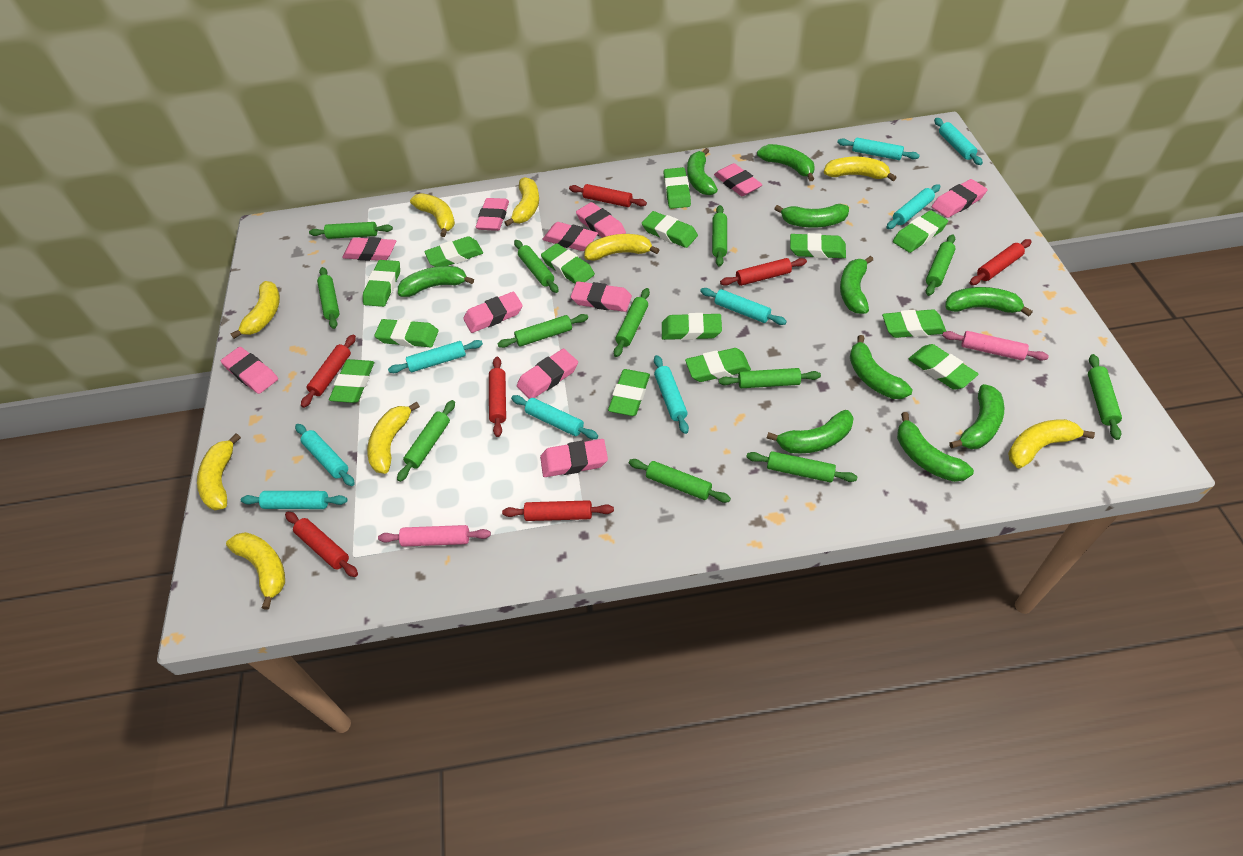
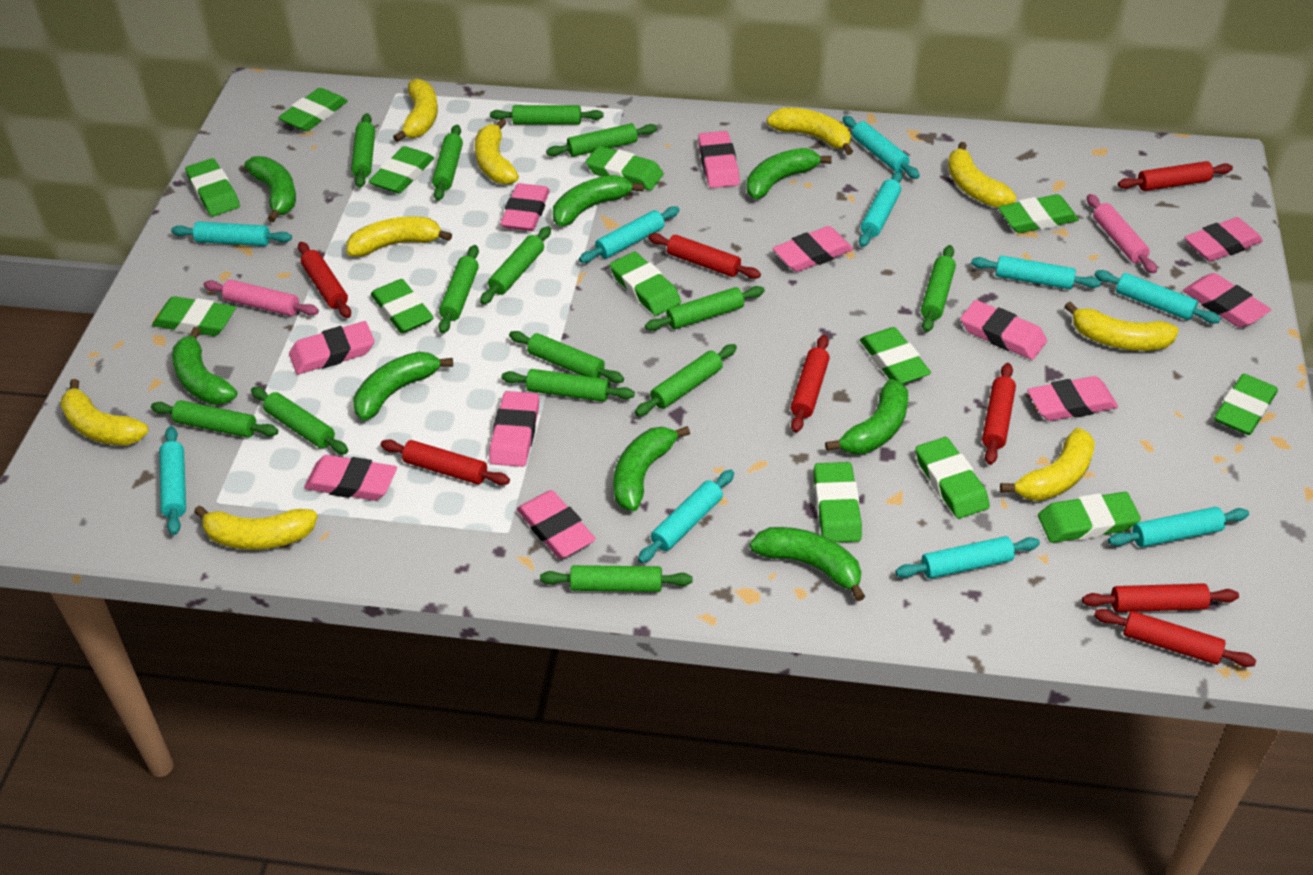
green banana: [398,266,474,297] [687,148,718,195] [757,144,815,181] [767,410,854,453] [774,204,849,228] [840,256,873,314] [850,335,912,399] [897,412,974,482] [945,287,1033,316] [949,384,1004,449] = 10 -> [172,327,237,405] [244,156,296,222] [353,352,453,420] [553,175,644,227] [613,426,690,511] [746,148,832,199] [750,527,865,601] [825,379,908,454] = 8
green eraser: [329,359,374,403] [363,260,400,307] [374,319,439,347] [424,236,483,267] [541,243,595,284] [608,369,650,416] [642,211,698,248] [662,313,722,340] [664,167,691,209] [685,348,751,382] [790,233,846,259] [882,309,946,338] [893,210,948,253] [909,344,978,390] = 14 -> [152,296,236,336] [185,158,240,217] [278,88,348,131] [369,146,434,193] [371,279,434,333] [586,146,664,190] [610,252,681,316] [814,462,862,543] [860,327,931,384] [915,437,990,519] [998,194,1079,233] [1038,492,1141,543] [1214,374,1278,435] = 13
green rolling pin: [309,222,393,239] [317,267,339,329] [397,400,455,482] [497,314,588,348] [514,240,559,293] [614,288,650,357] [629,459,731,503] [712,205,727,267] [719,368,821,388] [747,451,857,483] [926,234,956,296] [1088,354,1122,440] = 12 -> [151,400,278,438] [251,387,348,454] [351,113,375,188] [432,125,463,201] [438,245,479,334] [480,226,551,305] [490,105,604,125] [501,369,635,402] [509,331,624,383] [540,565,692,592] [546,123,658,157] [635,344,737,416] [645,286,765,331] [921,245,956,332] = 14
red rolling pin: [285,512,358,577] [301,335,356,408] [489,357,506,437] [502,500,614,521] [569,184,647,207] [720,258,807,286] [970,239,1032,285] = 7 -> [298,242,351,318] [381,439,510,485] [648,233,761,279] [791,335,830,433] [982,363,1016,465] [1082,583,1239,612] [1094,609,1256,667] [1118,161,1233,191] = 8
turquoise rolling pin: [241,491,347,509] [295,424,355,486] [388,340,483,373] [511,395,598,439] [654,355,689,434] [700,288,787,325] [837,138,920,160] [886,184,941,229] [934,118,983,165] = 9 -> [159,426,186,535] [171,222,292,246] [579,206,680,263] [638,470,734,563] [843,116,920,179] [859,171,903,247] [895,536,1040,579] [971,255,1101,289] [1094,270,1221,323] [1108,507,1249,547] = 10

